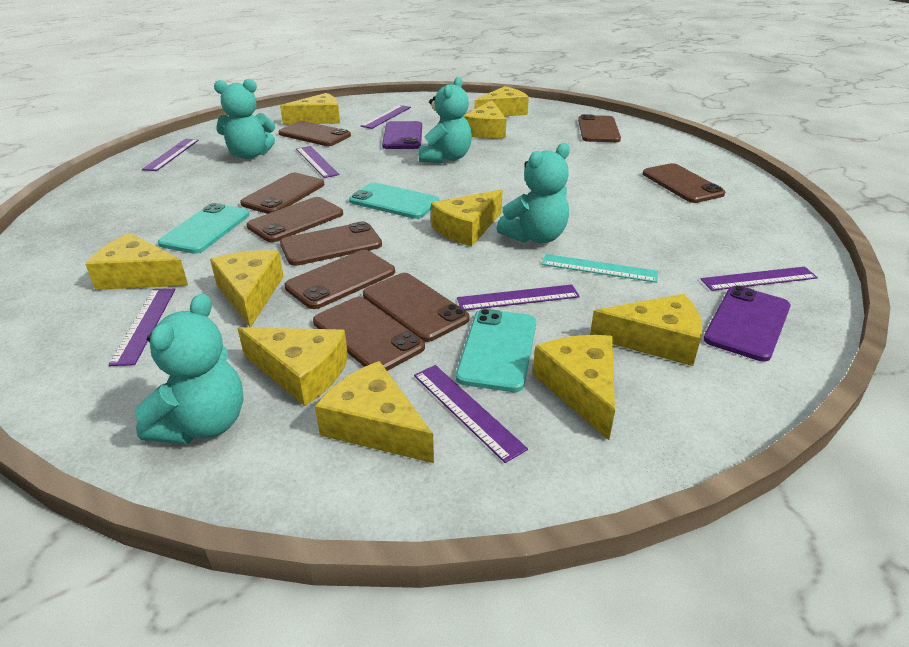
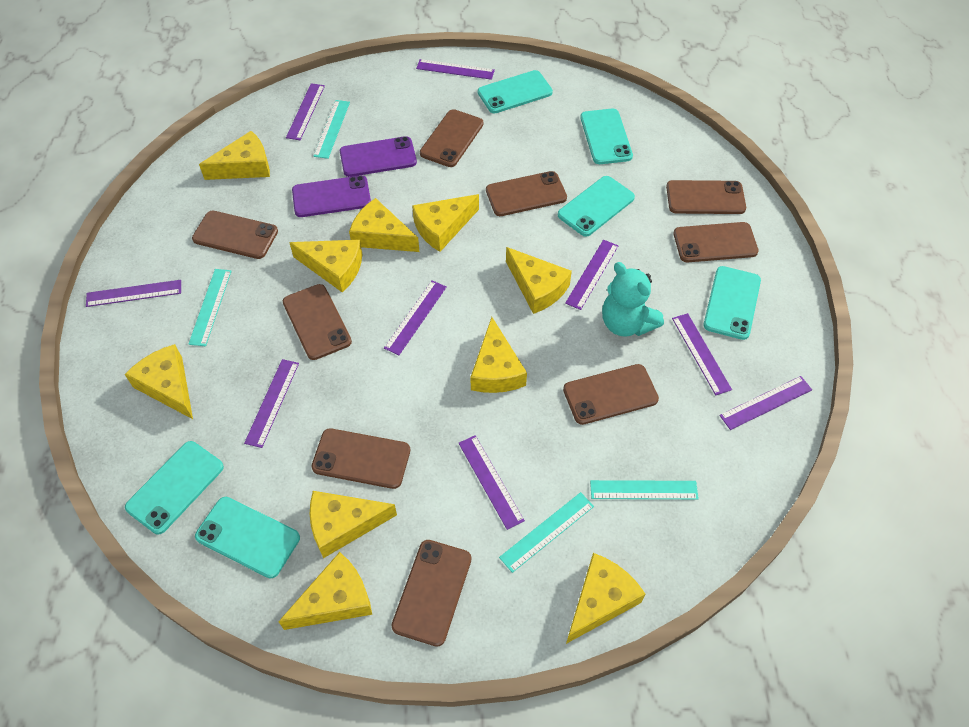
purple ruler: [109,288,175,366] [142,139,199,171] [296,146,340,178] [361,105,411,129] [414,365,528,463] [457,284,580,310] [701,267,818,291] = 7 -> [86,280,181,307] [244,359,299,448] [286,83,325,140] [384,280,447,355] [416,59,495,80] [459,435,525,530] [565,240,618,310] [672,313,732,395] [720,376,812,430] = 9
turquoise phone: [158,203,250,254] [349,182,439,219] [456,309,536,392] = 3 -> [125,441,224,534] [195,497,300,578] [478,70,553,113] [558,176,635,236] [580,109,633,164] [703,266,761,340] = 6
turquoise ruler: [542,254,658,283] = 1 -> [189,269,232,346] [314,100,350,159] [499,492,594,573] [590,480,699,499] = 4
turquoise teddy bear: [135,294,244,444] [214,79,275,159] [419,77,472,163] [497,143,570,243] = 4 -> [602,262,664,337] = 1

